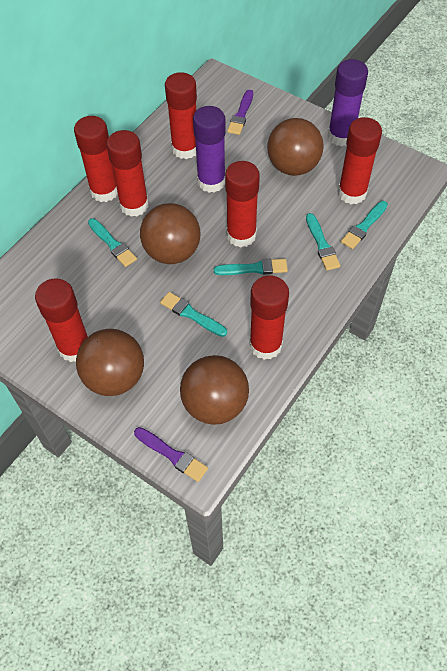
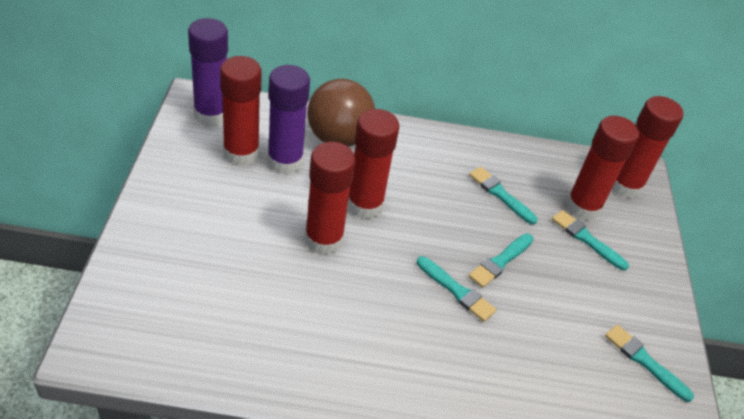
brown ball: [76,329,144,396] [140,203,200,264] [180,355,249,425] [267,118,323,176] = 4 -> [307,79,375,147] = 1
purple brush: [134,427,208,482] [227,90,253,135] = 2 -> none = 0
red glue stick: [35,278,88,362] [74,116,118,202] [107,130,149,217] [165,72,197,159] [225,161,260,247] [249,276,289,360] [338,117,382,204] = 7 -> [220,56,262,166] [305,142,356,255] [348,109,399,219] [566,116,639,221] [612,96,683,199] = 5

